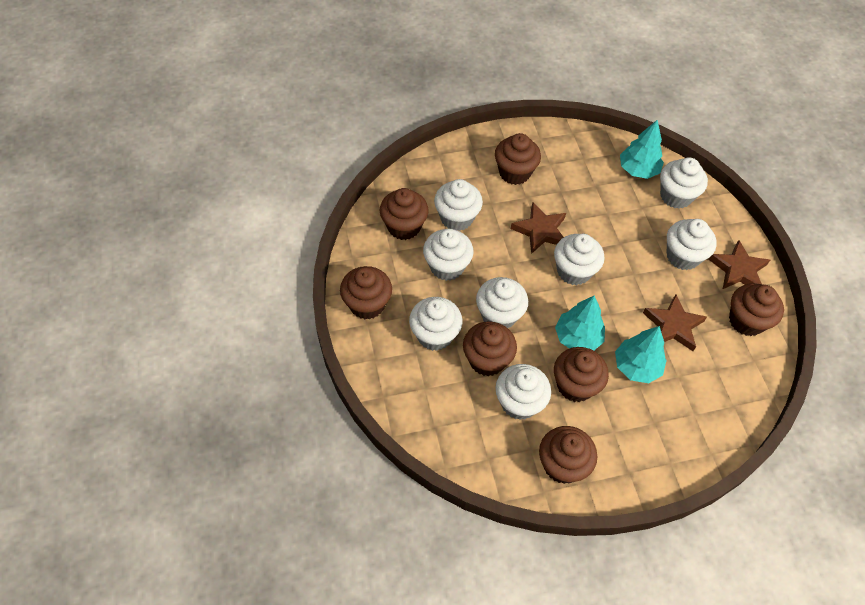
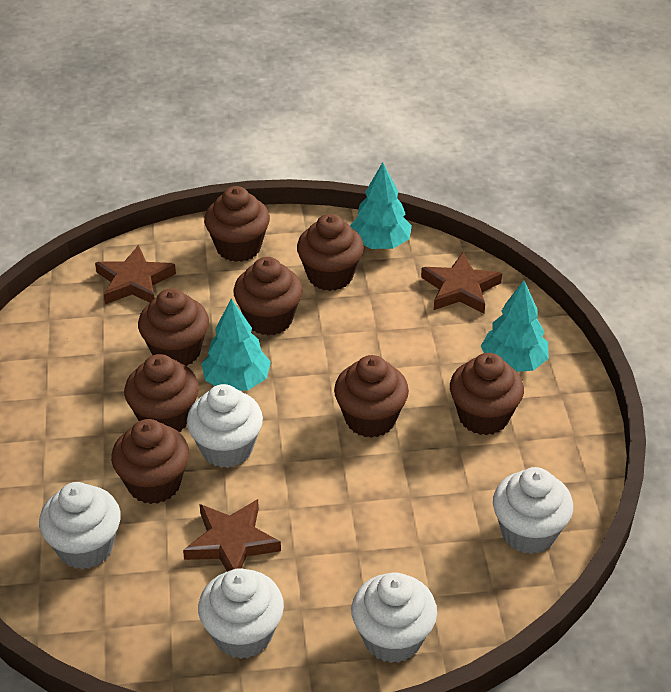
brown cupcake: [340,266,392,319] [380,188,429,240] [463,321,517,376] [495,133,541,185] [539,426,597,484] [554,347,609,402] [729,283,784,336] = 7 -> [111,419,189,504] [124,354,199,432] [138,288,209,366] [204,186,270,262] [233,257,303,335] [297,214,364,291] [334,355,409,438] [450,353,524,435] = 8
white cupcake: [409,297,462,351] [423,229,474,281] [434,179,483,231] [476,277,528,328] [495,364,551,420] [554,234,605,285] [660,157,708,209] [667,219,717,270] = 8 -> [39,482,121,569] [187,384,263,468] [198,568,284,659] [351,572,437,663] [493,467,573,554] = 5

